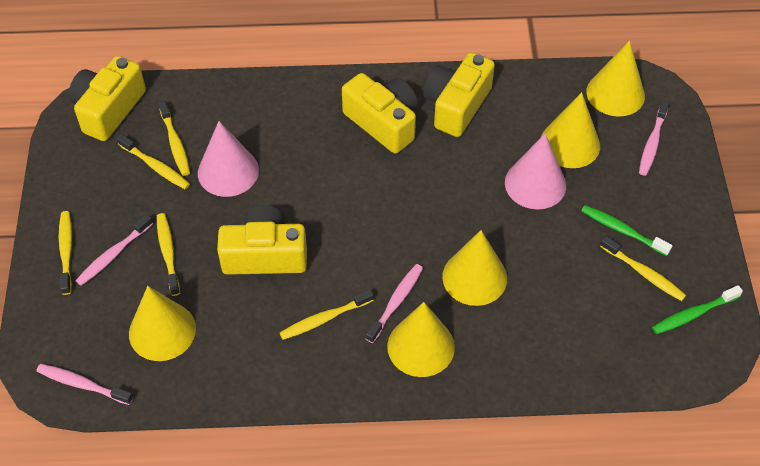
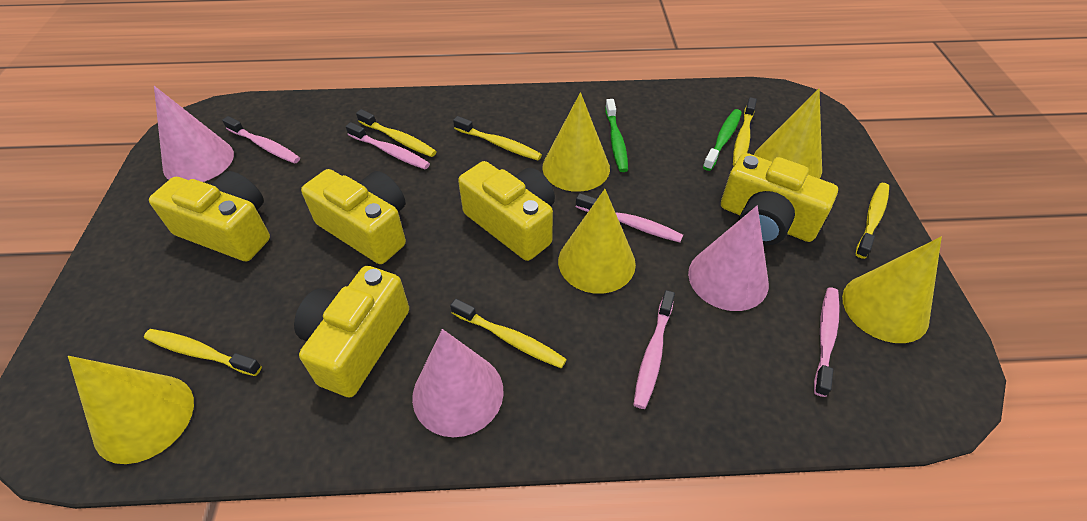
pink cone: [198,121,259,197] [505,134,566,210] = 2 -> [154,86,234,182] [412,329,504,437] [688,206,769,311] = 3
pink toothbrush: [36,364,133,405] [76,214,153,286] [366,264,423,343] [639,100,669,176] = 4 -> [222,116,300,164] [346,122,430,169] [576,193,683,242] [633,290,675,409] [814,287,840,397] = 5
yellow camera: [69,56,146,141] [217,205,307,275] [342,73,418,154] [423,52,495,137] = 4 -> [149,171,270,261] [294,266,409,397] [301,169,406,264] [458,161,555,261] [721,153,838,245] = 5

